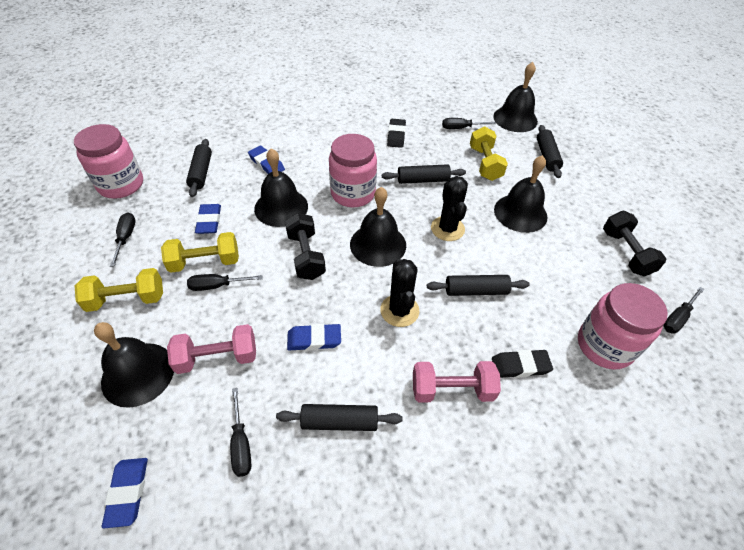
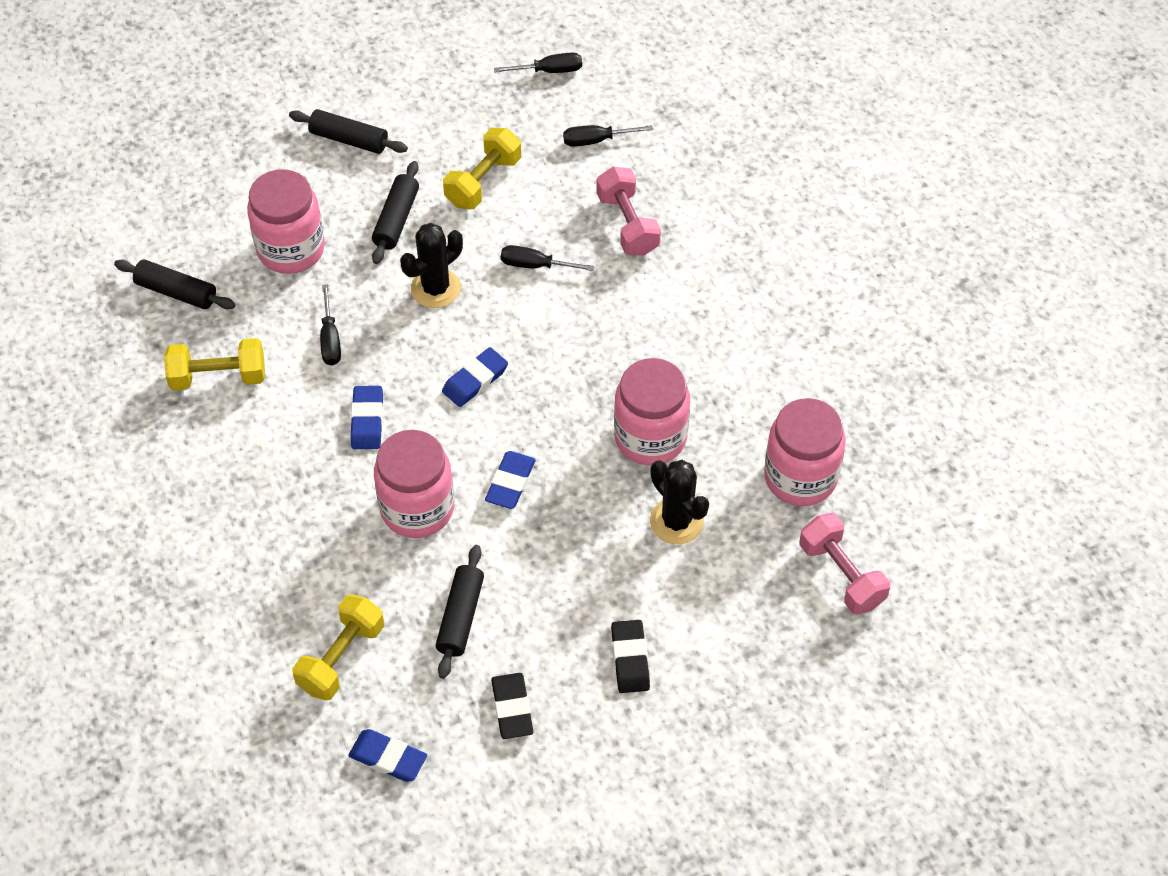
black bell: [94,322,174,408] [254,148,308,227] [350,187,406,267] [493,62,538,132] [494,155,548,233] = 5 -> none = 0
black dumbbell: [285,213,326,280] [603,211,667,277] = 2 -> none = 0
black rolling pin: [186,139,212,197] [276,404,403,431] [382,164,466,184] [427,275,530,296] [537,125,563,178] = 5 -> [114,260,235,309] [289,109,408,154] [372,161,419,264] [436,545,484,679] = 4
black screwdriver: [110,212,136,267] [187,274,262,291] [230,388,251,477] [442,118,496,129] [663,287,704,334] = 5 -> [320,284,341,366] [494,53,582,73] [501,245,594,271] [563,125,653,147] = 4
pink jar: [74,124,143,199] [329,134,377,207] [578,283,668,370] = 3 -> [247,169,325,274] [374,430,454,538] [614,358,690,465] [764,398,846,506] = 4

